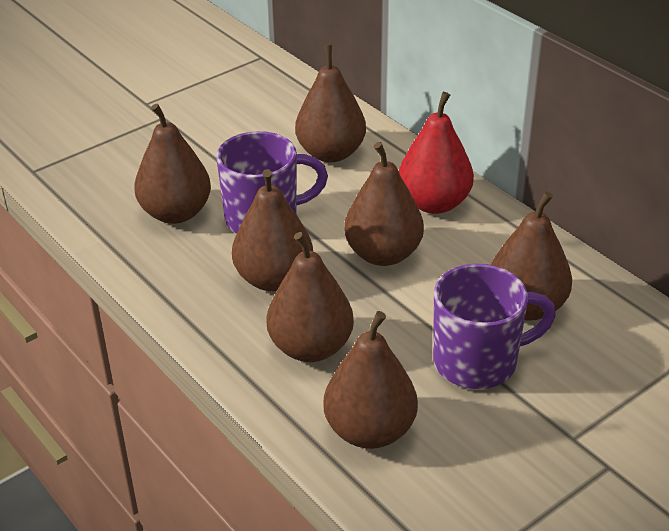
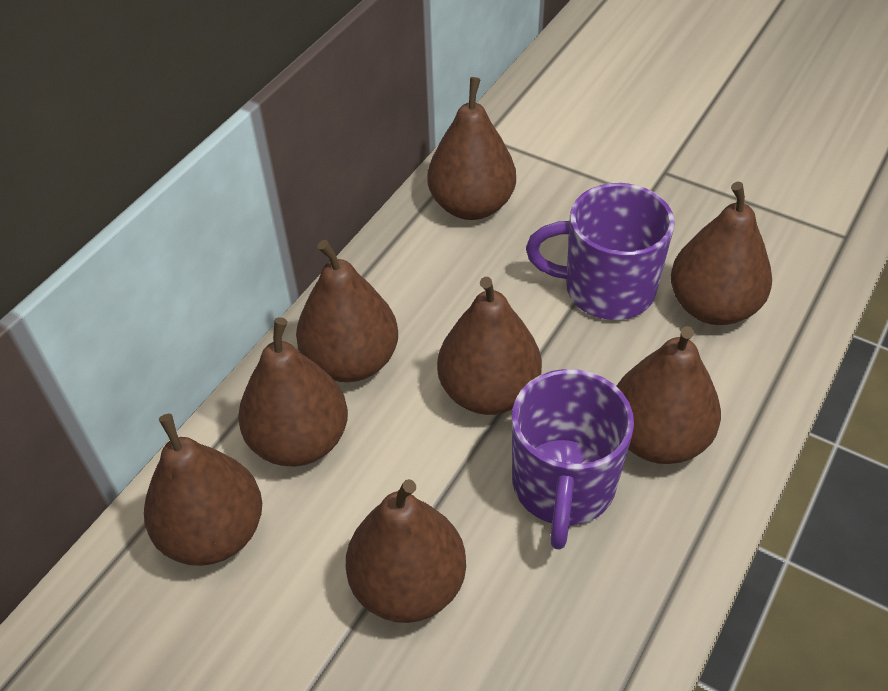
brown pear: [134,104,211,224] [232,169,313,291] [266,232,354,362] [295,45,366,162] [324,311,418,449] [344,142,424,266] [491,191,572,321] = 7 -> [144,413,262,566] [238,317,348,466] [296,240,398,382] [346,479,466,623] [428,77,516,220] [437,277,542,415] [616,326,721,464] [671,182,772,325] = 8
red pear: [399,92,474,214] = 1 -> none = 0

